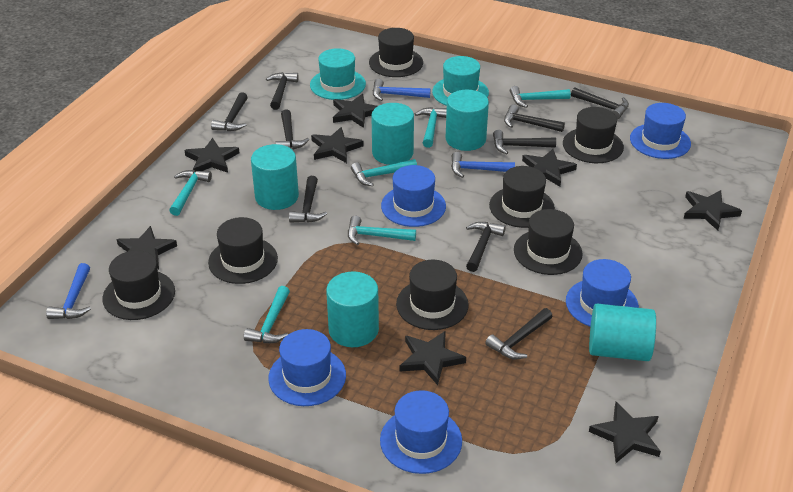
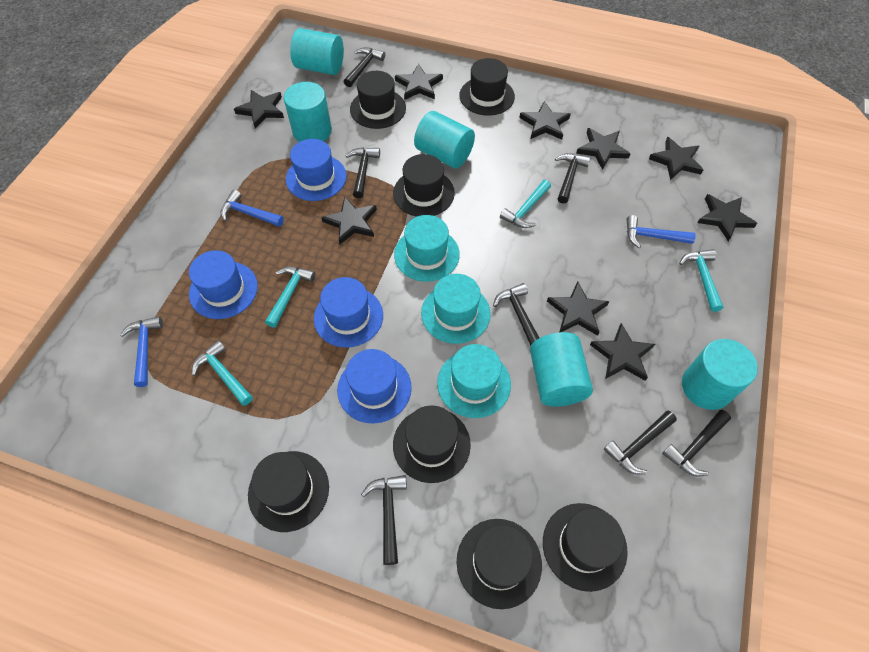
black hammer: [211,92,248,131] [266,72,299,110] [275,109,309,150] [289,176,327,223] [466,222,506,272] [485,308,553,359] [493,130,556,154] [504,104,565,132] [571,87,629,119] = 9 -> [344,47,385,87] [346,147,380,198] [361,475,407,565] [493,283,539,346] [555,153,590,204] [604,410,677,474] [662,410,731,476] = 7
black star: [117,226,177,269] [184,138,240,173] [311,127,364,163] [333,94,378,128] [400,331,466,385] [522,149,577,187] [589,402,661,463] [683,190,742,230] = 8 -> [234,90,284,128] [321,197,377,244] [395,63,443,100] [519,101,571,140] [547,282,609,336] [576,128,630,170] [590,323,655,381] [649,137,703,180] [697,194,757,241] = 9
blue hat: [268,329,346,406] [380,390,462,474] [381,165,446,227] [566,259,639,327] [630,103,691,159] = 5 -> [189,250,258,319] [286,139,347,201] [314,277,383,348] [337,349,412,424] = 4
turquoise hammer: [169,170,212,216] [244,286,290,343] [348,216,416,245] [351,159,417,186] [415,107,447,148] [510,86,571,108] = 6 -> [192,340,253,406] [265,266,316,328] [500,180,551,228] [679,249,723,312] = 4
turquoise hat: [310,48,366,100] [432,56,489,106] = 2 -> [394,215,460,282] [421,274,490,344] [437,344,511,418] = 3

